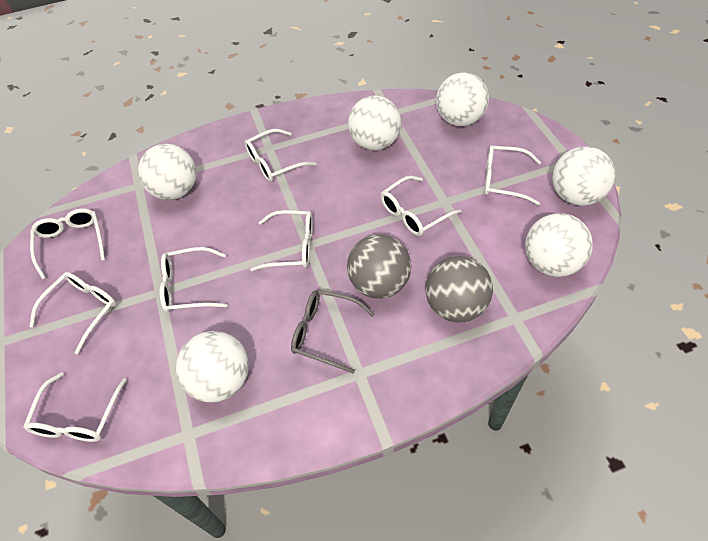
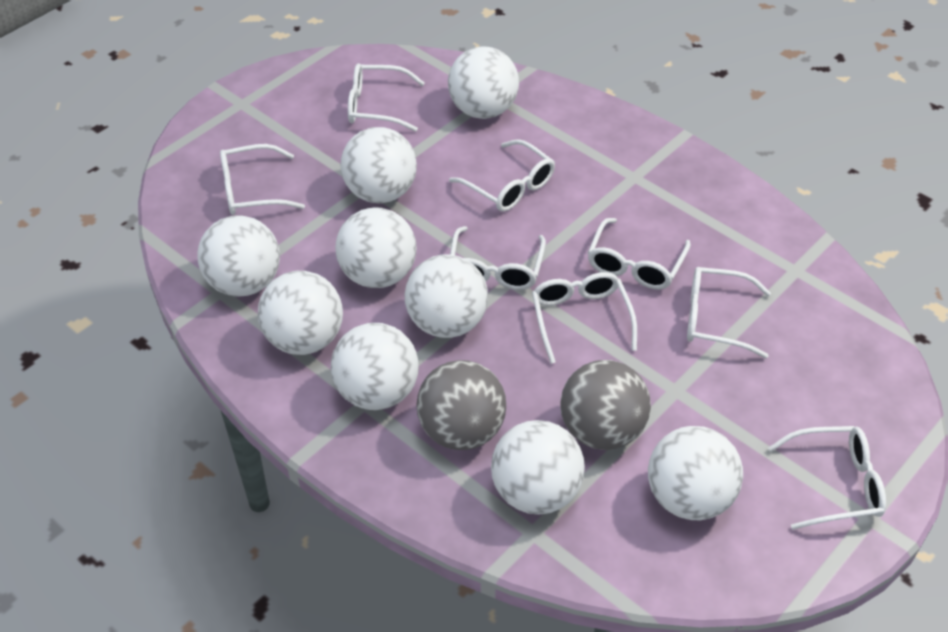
grey glasses: [291,290,375,373] = 1 -> none = 0
white ball: [138,144,196,200] [176,331,249,403] [348,95,401,150] [436,72,489,126] [525,213,593,277] [552,147,615,206] = 6 -> [197,215,280,297] [258,271,343,355] [331,323,419,410] [336,207,416,288] [341,127,417,203] [405,255,488,338] [448,46,519,119] [491,420,585,515] [648,426,743,520] = 9

